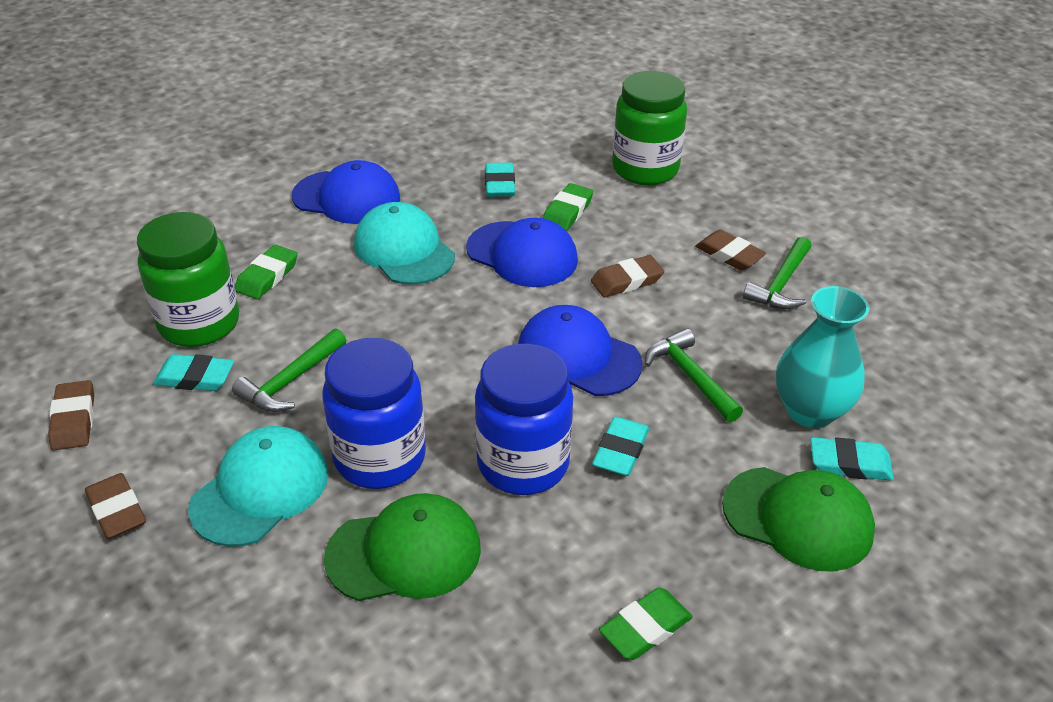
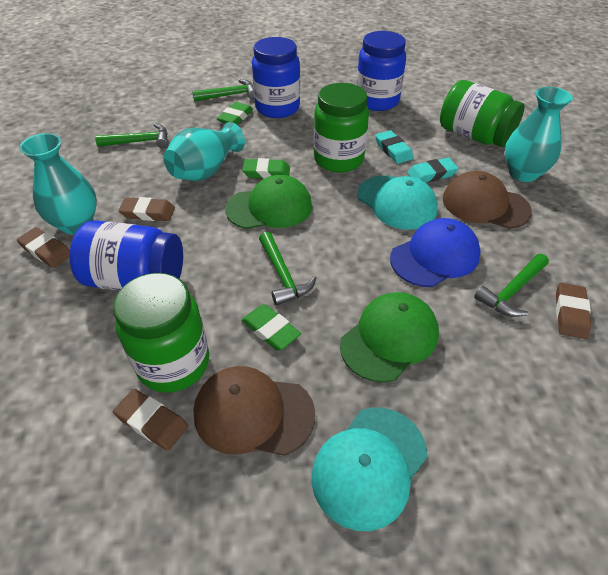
blue cap: [292,160,400,224] [466,218,578,287] [518,305,643,396] = 3 -> [390,218,481,287] = 1
blue jar: [322,338,426,489] [475,344,573,495] = 2 -> [70,220,183,291] [252,37,300,118] [356,31,406,111] = 3
brown cap: none = 0 -> [193,366,315,456] [443,171,532,229] = 2
green hammer: [232,328,347,412] [645,328,743,422] [743,237,811,309] = 3 -> [95,124,168,148] [192,79,255,102] [259,232,316,306] [474,254,549,317] = 4
green jar: [137,212,239,347] [612,71,687,185] = 2 -> [113,273,209,393] [313,83,369,173] [440,80,525,147] = 3
turquoise eraser: [153,354,234,391] [485,163,515,197] [592,417,649,476] [810,437,894,481] = 4 -> [375,130,413,164] [407,158,459,182] = 2
turquoise vase: [776,286,869,428] = 1 -> [19,133,97,234] [164,122,245,181] [505,87,573,182] = 3

